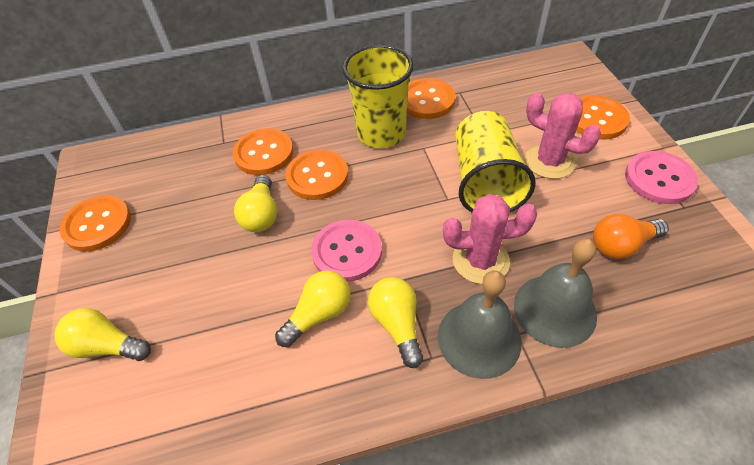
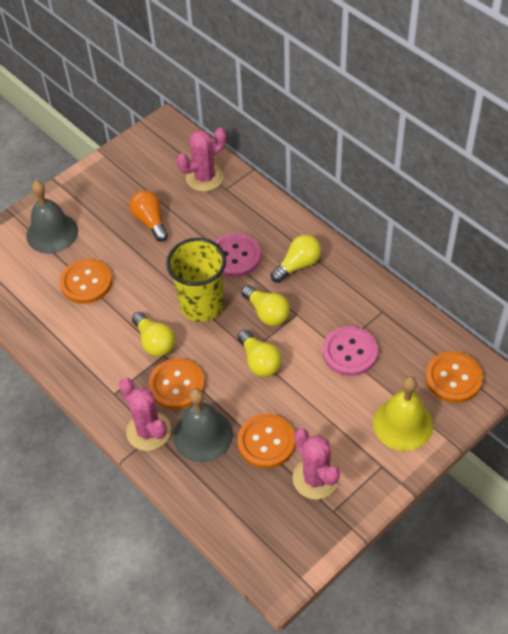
orange button: [60,195,131,252] [233,128,293,175] [285,150,348,200] [407,78,455,119] [576,95,630,140] = 5 -> [59,259,112,304] [149,358,205,409] [237,414,295,468] [425,351,483,403] = 4
pink cactus: [443,194,537,284] [525,92,601,179] = 2 -> [119,378,171,451] [176,128,226,192] [292,428,340,500] = 3
yellow bell: none = 0 -> [373,376,433,451] = 1
yellow cup: [342,45,414,148] [455,111,536,212] = 2 -> [166,238,226,322] = 1

